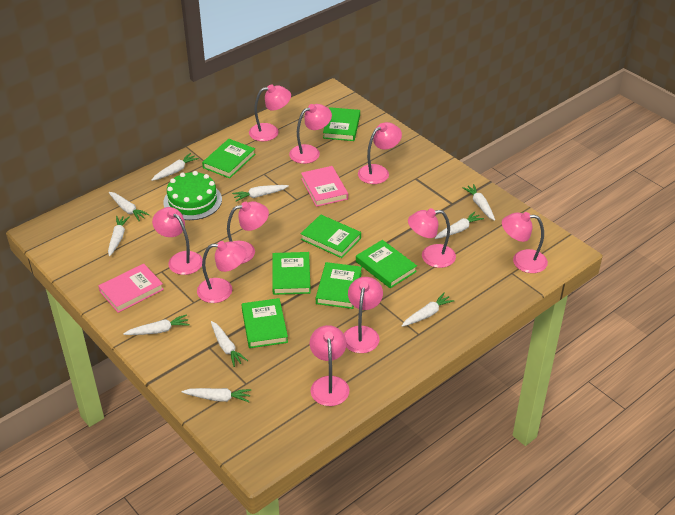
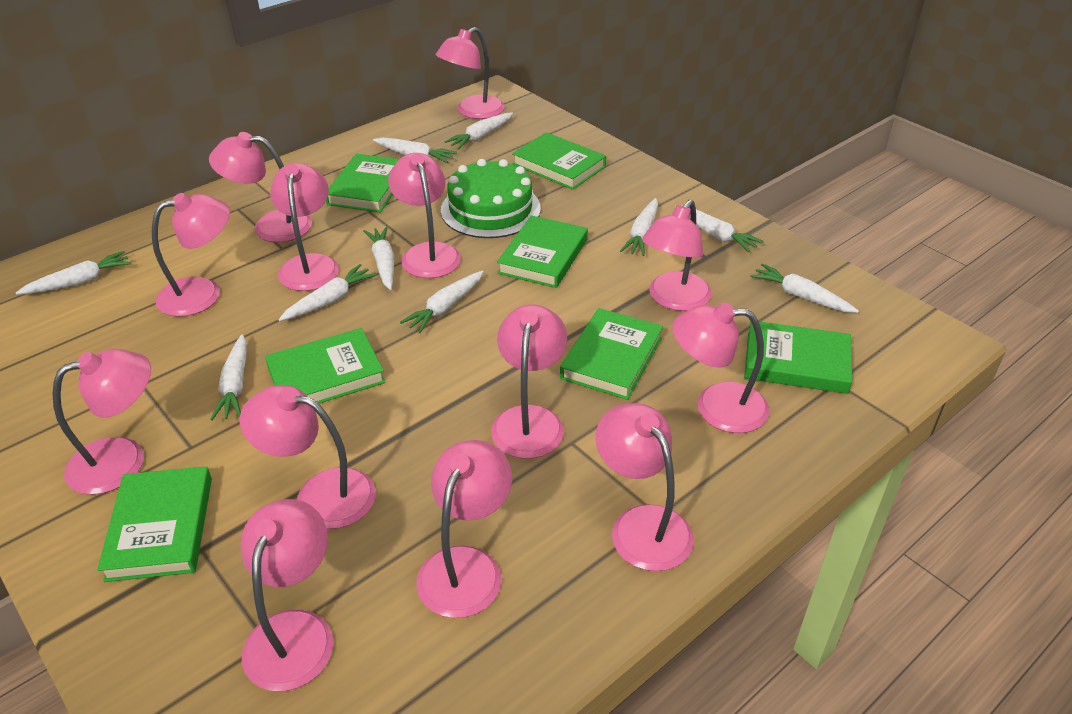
pink book: [98,264,164,313] [301,166,348,207] = 2 -> none = 0
pink lamp: [152,207,202,275] [197,241,246,303] [227,201,269,264] [249,84,291,141] [289,104,332,164] [310,325,349,406] [344,277,383,353] [358,122,402,184] [408,208,456,268] [502,212,548,273] = 10 -> [52,349,151,495] [152,193,230,317] [209,132,312,243] [239,385,376,529] [241,499,334,691] [270,163,339,291] [388,153,461,278] [416,440,512,618] [436,27,505,119] [491,304,567,459] [595,403,694,571] [642,200,712,311] [672,303,769,433] = 13

